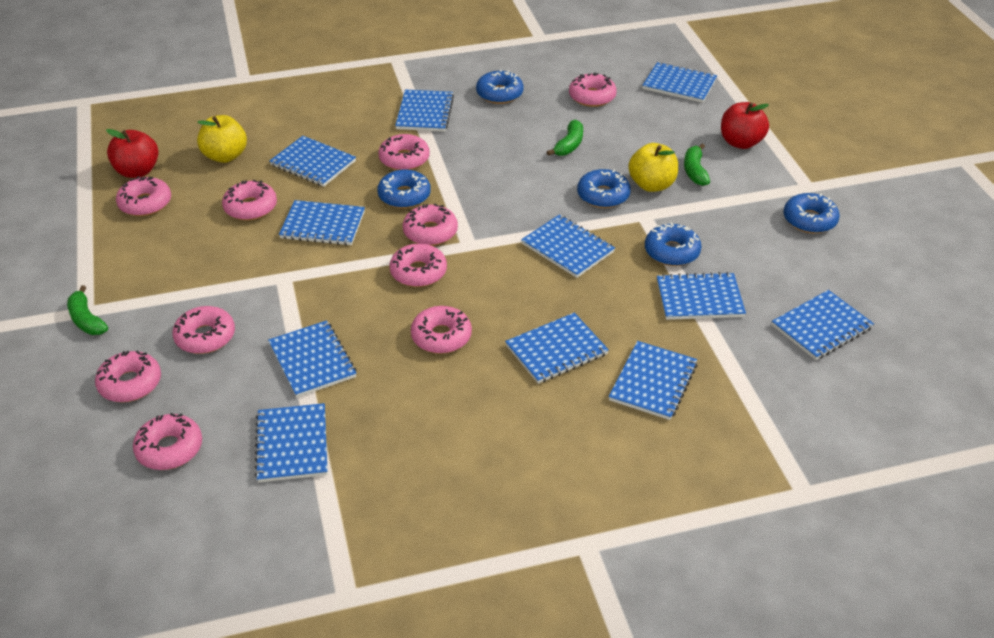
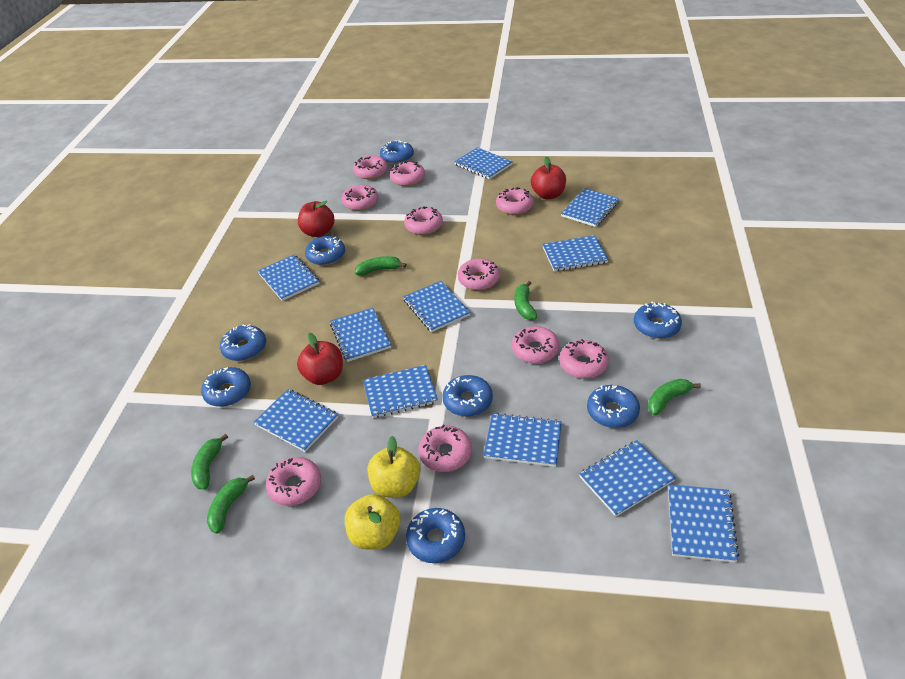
blue donut: [377,169,431,208] [476,69,524,104] [577,169,631,208] [645,223,701,266] [783,193,840,233] = 5 -> [201,367,251,407] [220,324,266,361] [305,236,345,265] [380,140,414,164] [406,508,465,563] [442,375,493,417] [587,385,640,428] [634,302,682,339] = 8
green banana: [67,285,108,335] [547,119,583,156] [684,144,710,186] = 3 -> [191,434,228,490] [207,475,255,534] [355,256,407,276] [515,281,537,320] [648,379,701,415] = 5
red apple: [106,129,159,178] [721,102,769,149] = 2 -> [297,333,343,385] [298,200,335,237] [531,157,566,199] = 3

